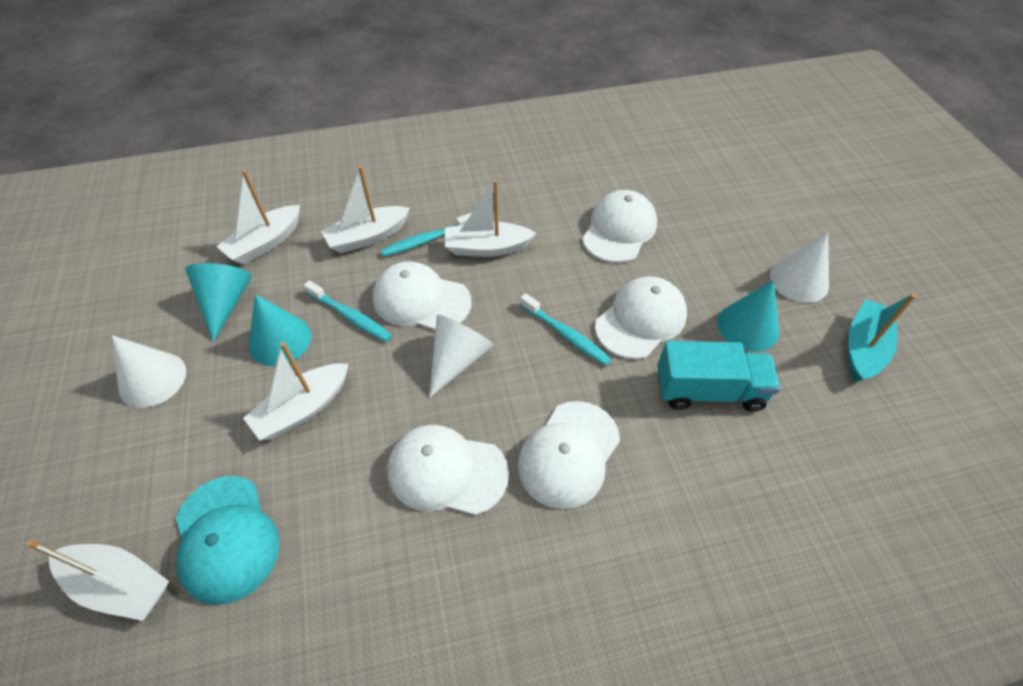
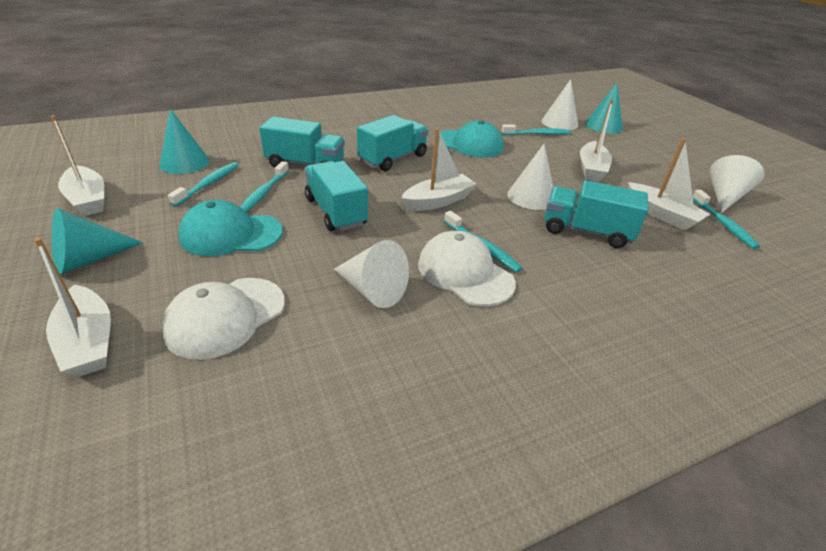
turquoise boat: [848,294,916,382] = 1 -> none = 0
turquoise cap: [176,476,280,605] = 1 -> [178,200,283,256] [434,120,504,158] = 2
turquoise toothbrush: [304,280,392,342] [381,213,472,257] [520,293,612,366] = 3 -> [168,162,239,206] [240,161,289,212] [444,211,522,272] [501,125,571,135] [693,190,760,249] = 5
turquoise truck: [657,341,780,412] = 1 -> [259,117,345,168] [304,161,368,231] [357,115,428,171] [545,180,648,248] = 4
white cap: [373,261,472,330] [387,425,509,515] [518,401,620,509] [582,190,657,263] [595,276,687,359] = 5 -> [161,278,285,360] [418,231,516,306] = 2
white cone: [112,335,186,408] [429,315,494,398] [770,232,829,303] = 3 -> [334,240,409,308] [507,144,553,210] [541,79,578,130] [710,155,765,213] = 4

